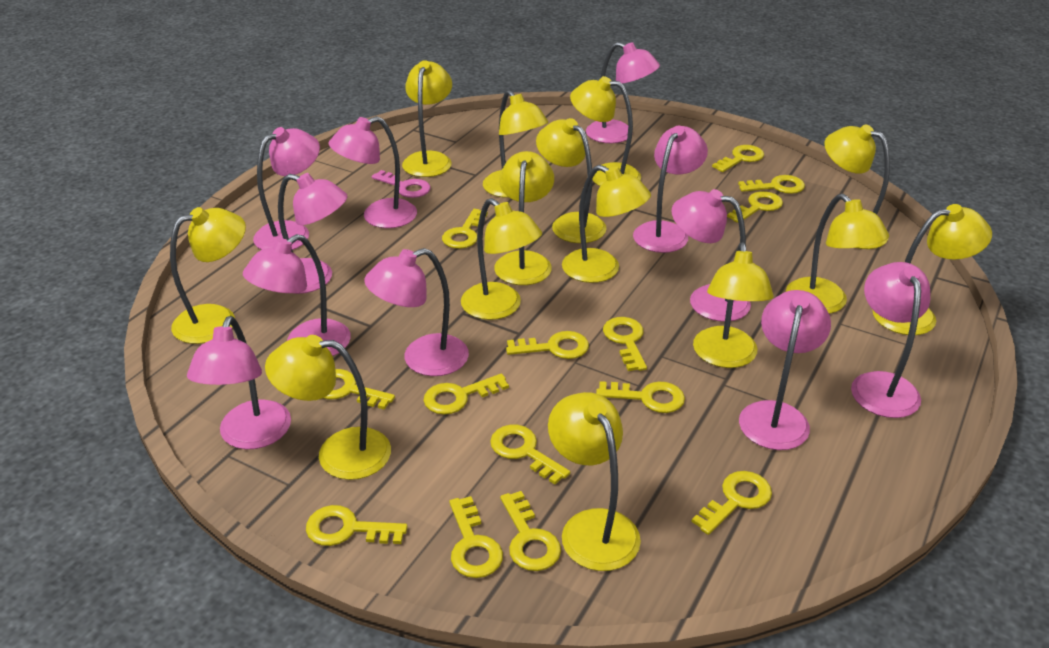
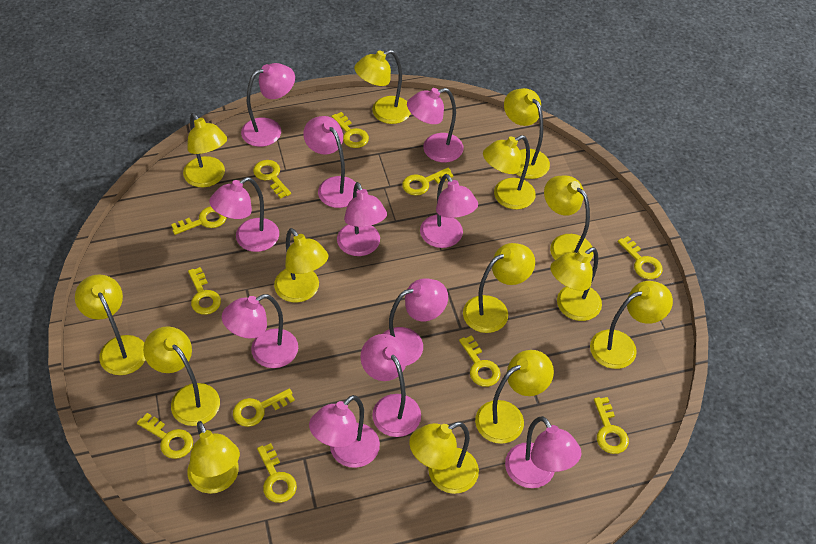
pink key: [371,170,431,198] = 1 -> none = 0
yellow key: [306,505,408,546] [324,369,395,410] [424,373,509,415] [442,209,488,249] [449,496,503,578] [490,425,570,484] [500,491,561,571] [506,331,589,359] [596,381,685,413] [603,317,647,371] [691,471,772,535] [712,145,764,172] [727,191,783,223] [738,175,805,194] = 14 -> [137,413,193,459] [171,206,227,235] [188,267,221,315] [233,388,295,427] [253,160,291,199] [257,443,297,503] [331,112,369,148] [402,168,454,196] [459,335,501,387] [594,397,629,454] [618,236,663,279] = 11

